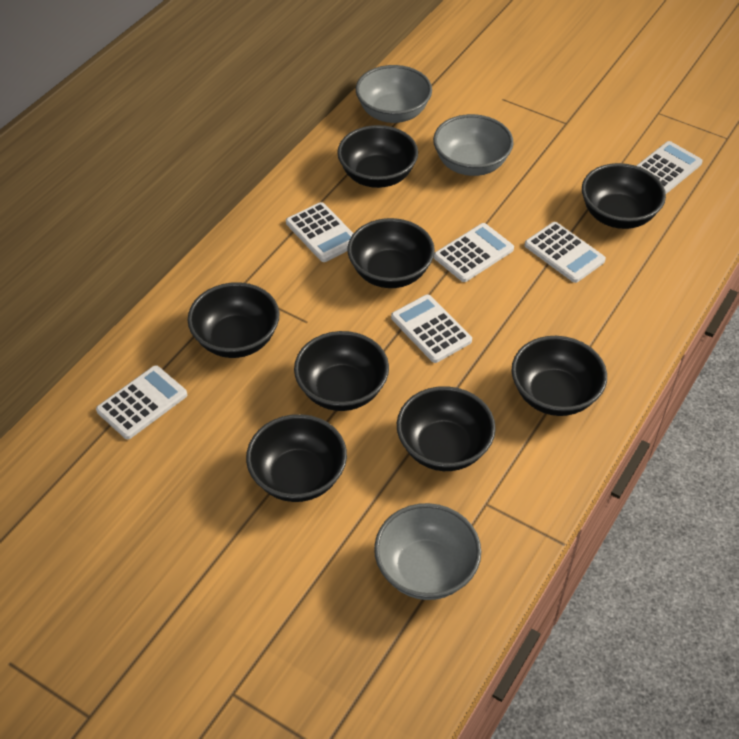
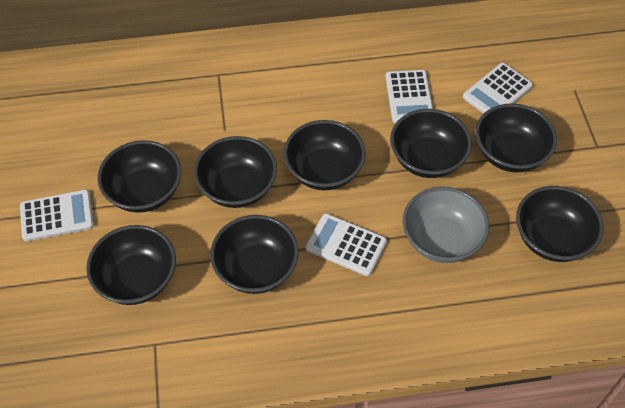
grey bowl: [356,65,432,123] [374,503,481,600] [433,114,514,176] = 3 -> [403,187,489,263] = 1
white calculator: [96,365,187,439] [286,202,354,262] [391,295,472,363] [434,223,514,282] [524,222,606,283] [636,141,703,194] = 6 -> [20,190,94,242] [306,213,387,276] [385,70,433,123] [463,63,533,114] = 4

